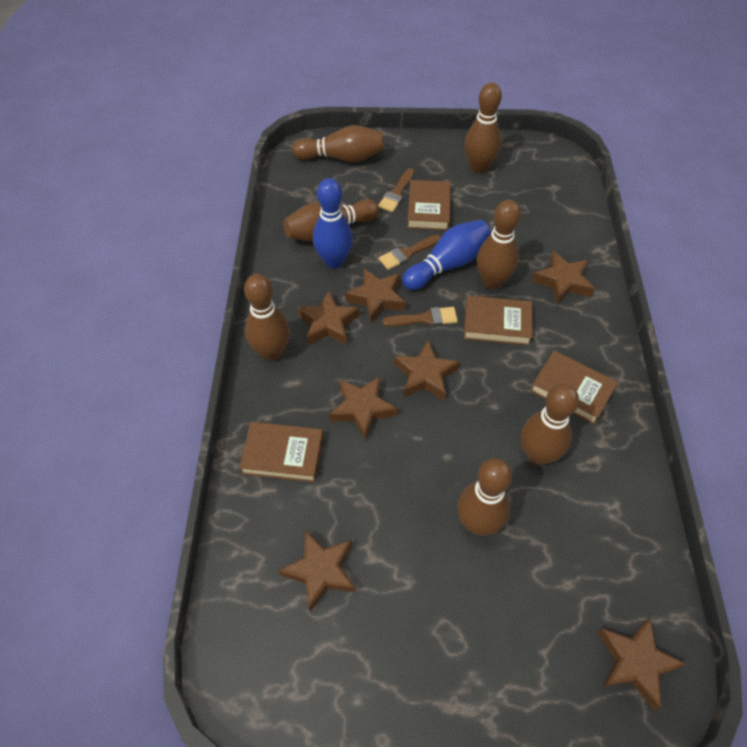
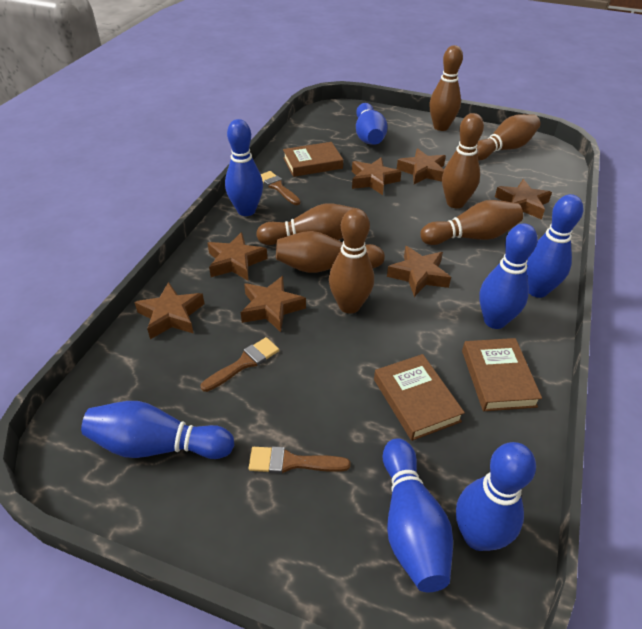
blue bowling pin: [313,178,353,268] [402,220,491,290] = 2 -> [81,401,234,459] [225,119,263,216] [356,103,387,145] [383,438,453,592] [456,442,536,551] [479,223,538,329] [526,194,583,298] = 7
brown book: [239,422,323,483] [407,180,451,230] [464,295,532,345] [530,350,618,424] = 4 -> [283,142,343,177] [374,354,465,441] [462,338,542,411] = 3

